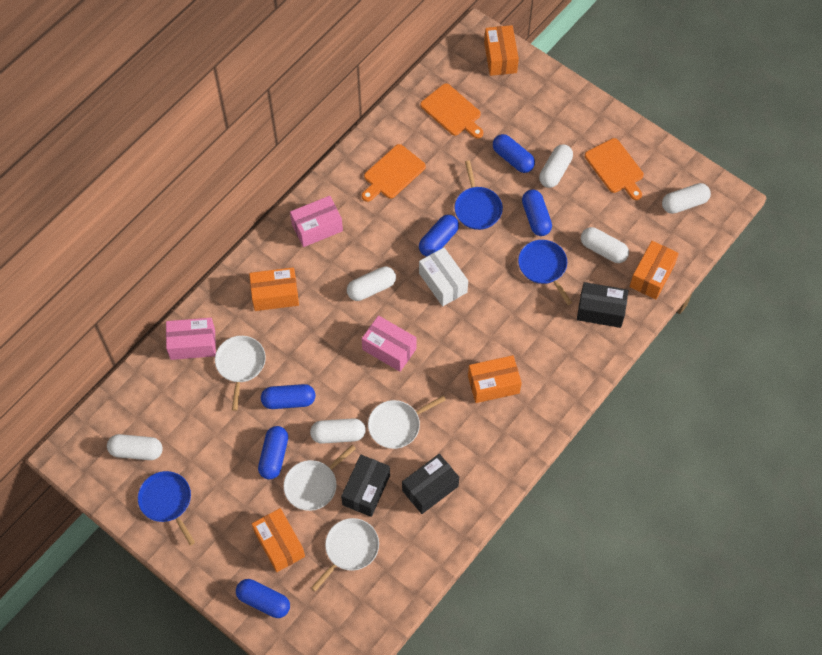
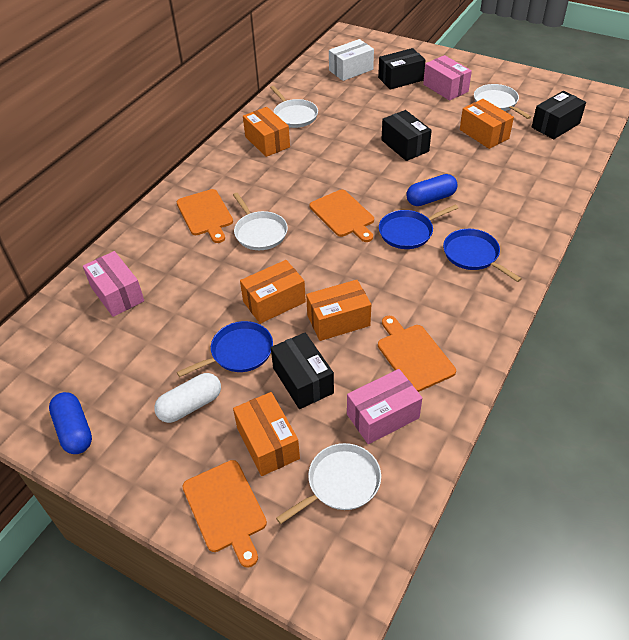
black box: [341,455,390,517] [402,454,459,514] [577,282,629,328] = 3 -> [271,333,334,409] [378,48,425,90] [381,110,432,161] [532,91,586,139] = 4
blue capsule: [236,579,290,618] [258,426,288,480] [261,384,316,409] [419,215,459,257] [493,134,535,173] [522,189,552,236] = 6 -> [49,392,92,454] [406,174,458,206] = 2
orange cutting board: [362,144,426,202] [420,84,483,139] [585,138,644,200] = 3 -> [177,189,233,243] [182,460,267,568] [310,190,374,242] [378,316,456,392] = 4
white capsule: [107,434,163,460] [310,418,366,444] [347,266,396,301] [539,144,573,188] [581,227,629,263] [662,183,711,214] = 6 -> [154,373,221,423] = 1

